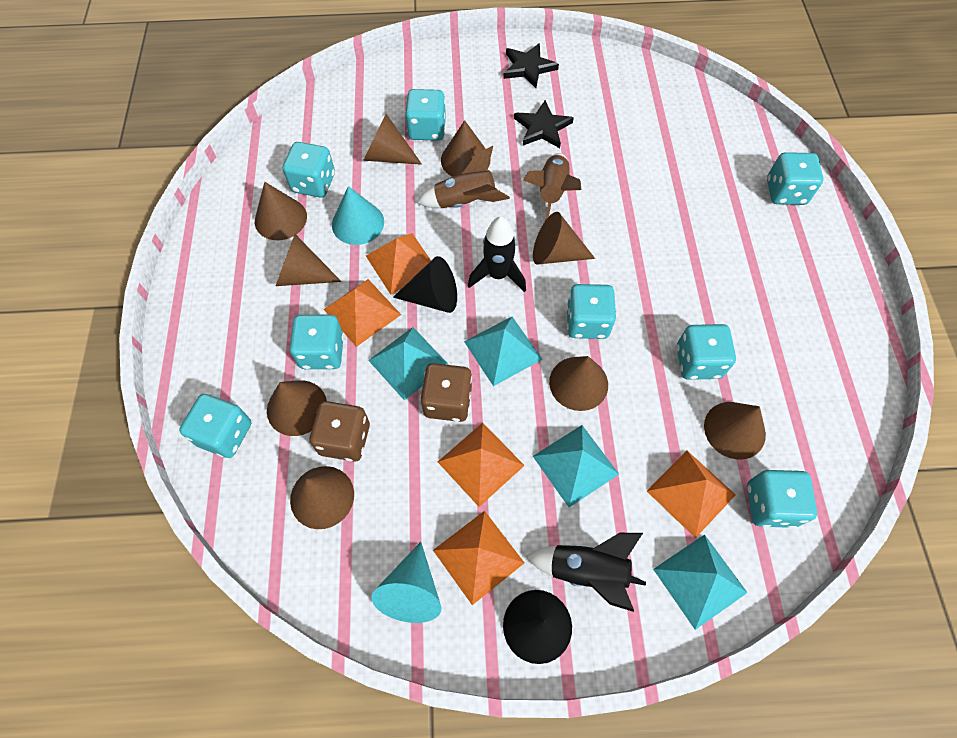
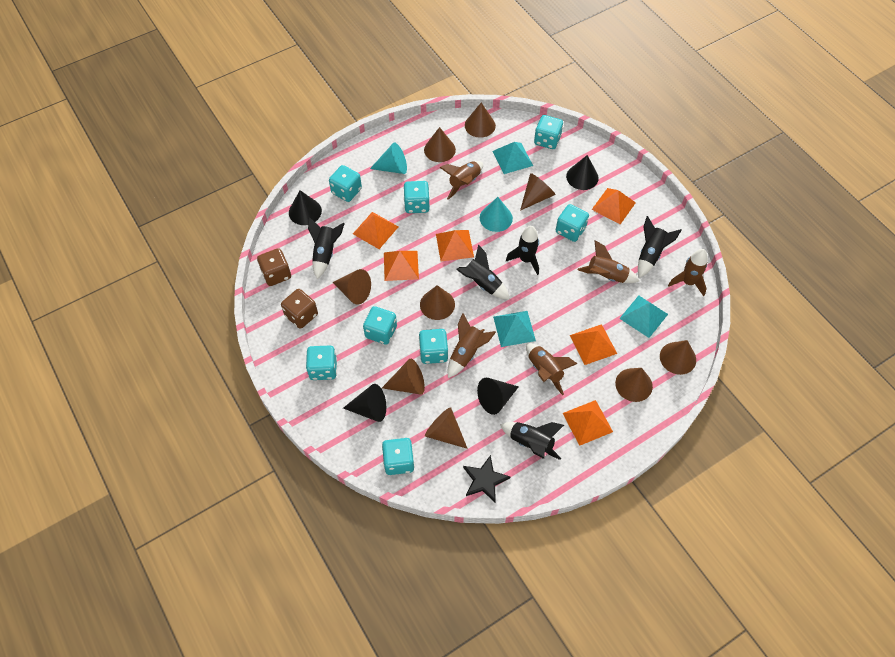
black cone: [393,256,457,313] [503,590,572,664] = 2 -> [289,190,322,225] [343,384,386,422] [477,378,519,415] [566,155,599,190] = 4
black rocket: [468,216,526,292] [526,533,646,612] = 2 -> [308,217,345,279] [456,244,510,300] [500,422,564,460] [506,226,539,275] [638,216,682,278] = 5
black star: [503,43,559,88] [514,100,574,148] = 2 -> [463,455,511,502] = 1
brown rocket: [417,146,510,208] [523,153,581,221] = 2 -> [439,161,483,200] [448,313,496,378] [526,343,577,395] [578,240,639,283] [668,249,708,297] = 5
orange pyramid: [323,279,401,347] [366,233,431,295] [433,511,524,605] [438,423,525,507] [647,451,736,538] = 5 -> [353,212,398,249] [384,251,419,281] [436,230,474,261] [563,400,613,446] [570,324,617,365] [592,188,636,224] = 6
turquoise pyramid: [368,327,449,400] [464,317,543,386] [533,425,619,507] [653,535,748,630] = 4 -> [493,142,533,174] [493,311,536,347] [619,295,668,338] = 3

